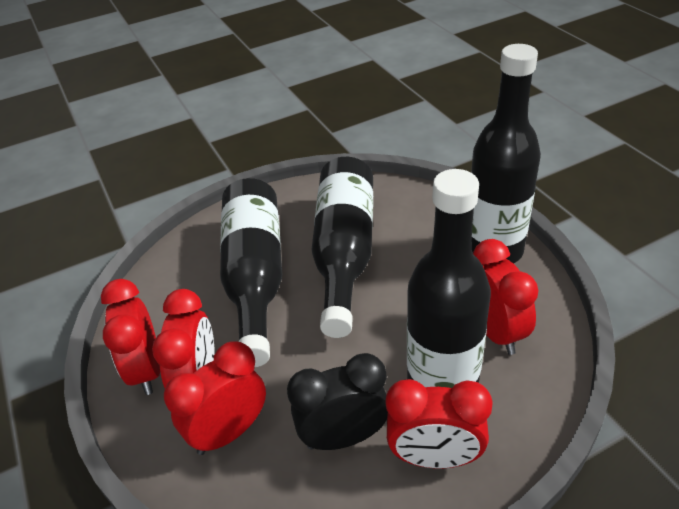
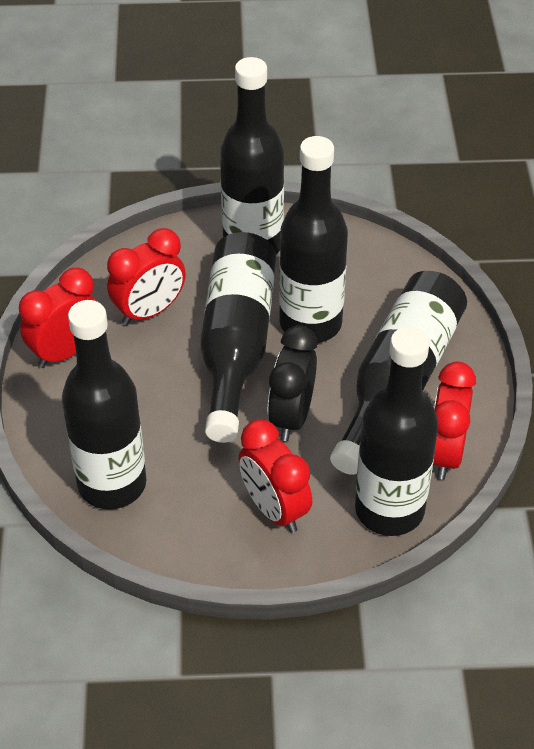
black bottle: [220,178,282,367] [312,157,373,338] [407,169,491,388] [471,44,541,264] = 4 -> [62,300,146,509] [200,232,276,443] [220,57,284,254] [279,136,348,343] [330,271,467,475] [355,327,438,536] = 6
red clock: [101,279,160,395] [152,289,215,388] [164,341,266,455] [386,379,493,468] [473,239,539,355] = 5 -> [19,268,96,368] [107,228,186,325] [239,419,312,533] [433,362,476,479] = 4

